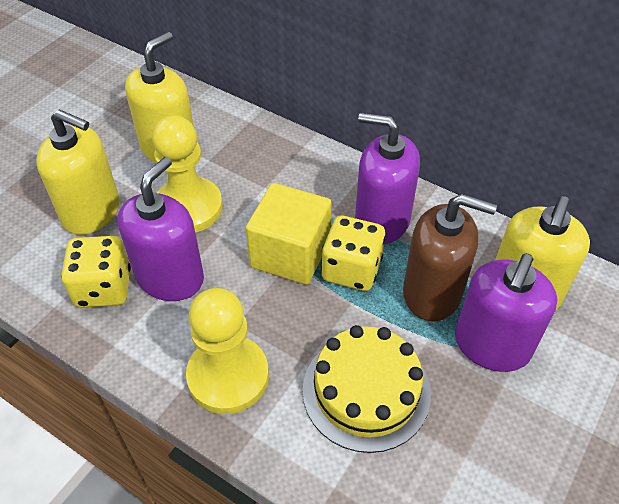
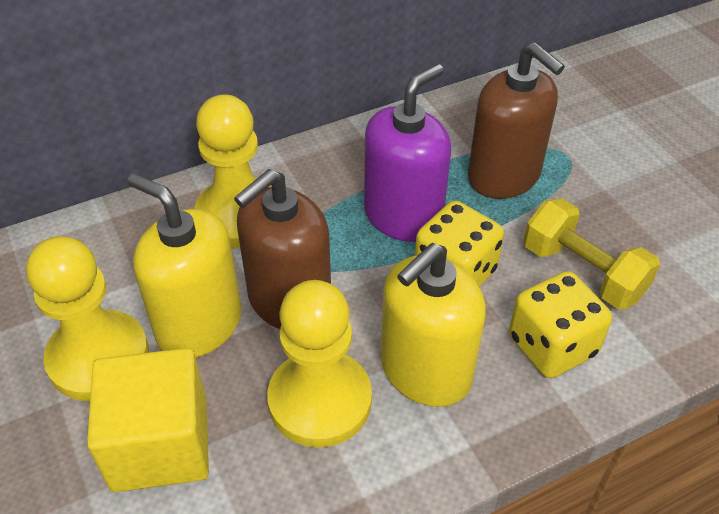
brown soap dispenser: [403,194,497,321] = 1 -> [234,169,331,329] [468,42,565,199] = 2
purple soap dispenser: [117,157,204,301] [355,113,420,244] [455,253,557,372] = 3 -> [364,64,451,242] = 1
yellow cake: [302,325,431,453] = 1 -> none = 0
yellow dumbbell: none = 0 -> [523,198,660,309] = 1
yellow pawn: [152,115,223,233] [186,288,269,414] = 2 -> [26,236,149,401] [194,94,272,248] [267,280,372,448] = 3
yellow soap dispenser: [36,109,120,235] [125,32,194,162] [496,196,590,310] = 3 -> [128,173,241,358] [381,243,486,407] = 2

